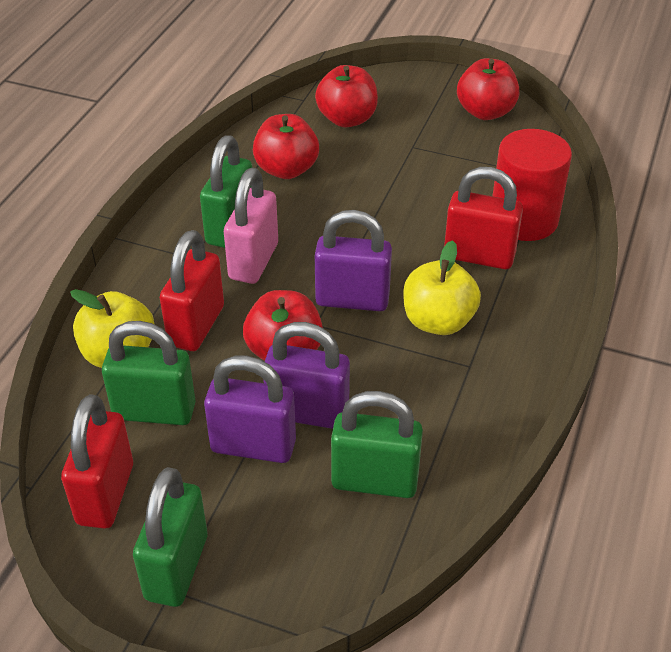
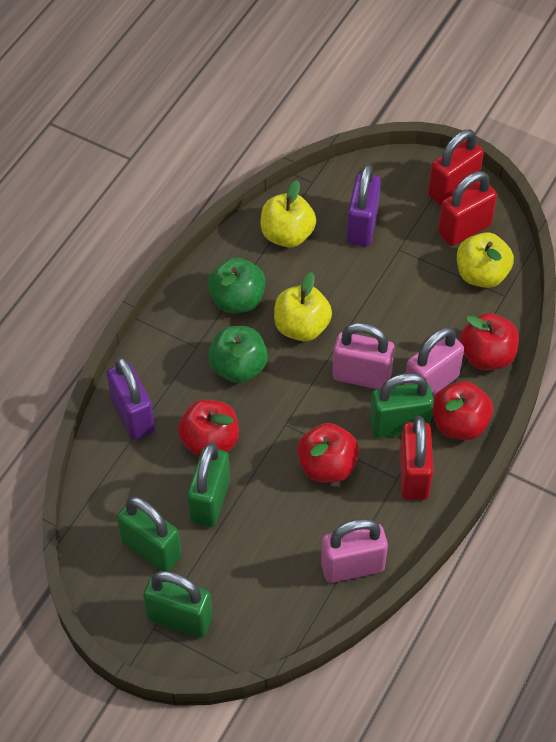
green apple: none = 0 -> [208,257,265,313] [208,326,268,383] = 2
pink padlock: [224,168,278,284] = 1 -> [321,518,388,583] [332,323,395,389] [404,327,464,395] = 3
purple padlock: [204,356,296,463] [263,322,350,429] [315,210,392,311] = 3 -> [107,357,155,440] [347,164,381,247] = 2
red cylinder: [493,129,572,241] = 1 -> none = 0
yellow apple: [70,289,154,368] [403,240,481,335] = 2 -> [260,180,316,247] [274,272,332,341] [457,232,514,288] = 3

